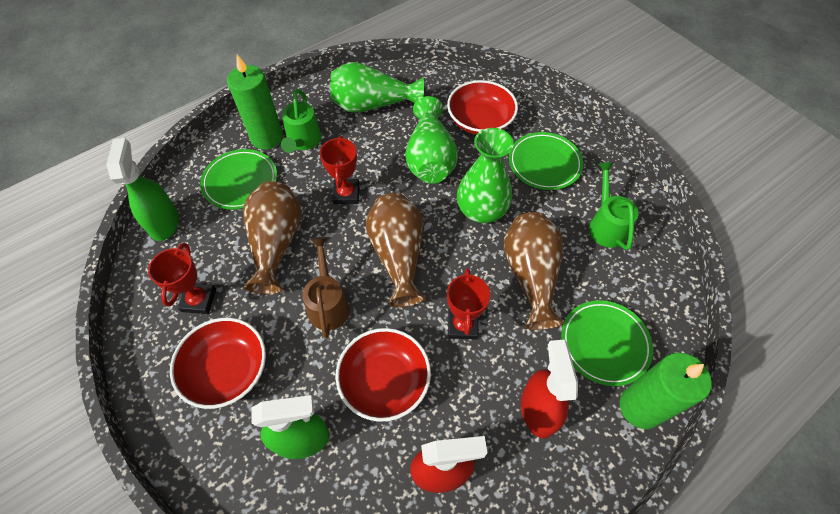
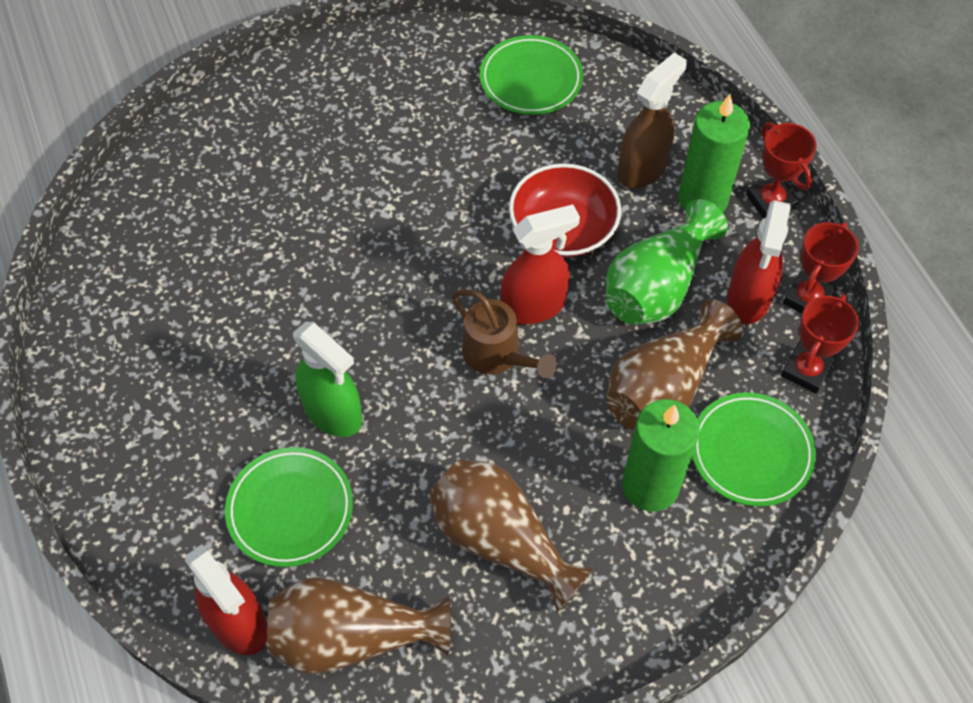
brown spray bottle: none = 0 -> [618,52,687,189] = 1
green spray bottle: [106,138,179,241] [251,395,329,459] = 2 -> [293,322,362,437] = 1
green vase: [330,62,424,113] [405,96,458,184] [457,128,514,223] = 3 -> [606,199,728,325] = 1
green watering can: [281,89,322,153] [589,162,639,250] = 2 -> none = 0
red bowl: [170,318,266,409] [336,328,431,422] [447,80,518,135] = 3 -> [509,163,621,258] = 1
red spray bottle: [410,436,487,493] [521,340,578,438] = 2 -> [185,544,267,655] [501,204,580,324] [727,200,791,324] = 3

